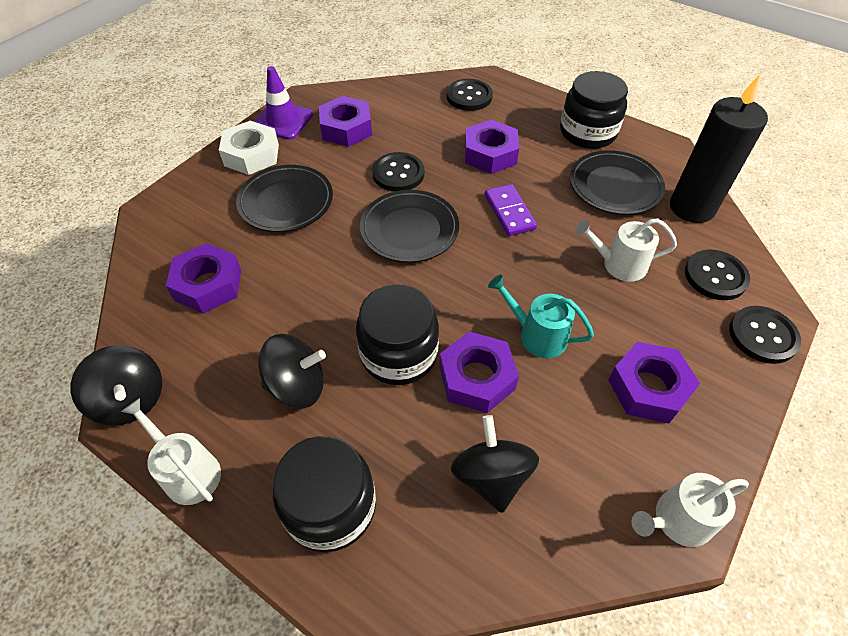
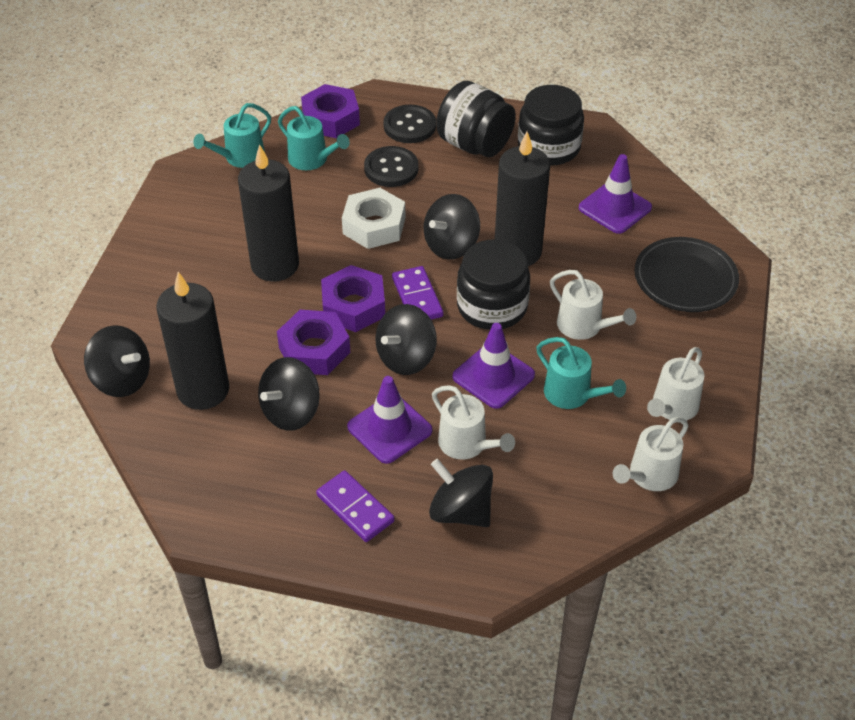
black button: [372,152,424,192] [446,79,493,111] [685,249,750,300] [729,306,801,364] = 4 -> [364,146,419,187] [383,105,436,143] = 2
black candle: [670,75,768,223] = 1 -> [156,272,229,410] [238,144,299,282] [495,132,550,266] = 3
black plate: [236,165,333,232] [360,190,459,263] [570,150,665,215] = 3 -> [634,237,739,312] = 1
black spinning top: [71,345,162,426] [258,334,326,409] [451,415,539,513] = 3 -> [84,325,150,397] [258,357,320,431] [375,304,437,375] [424,194,480,260] [429,459,493,527] = 5
purple domino: [485,184,537,236] = 1 -> [316,470,395,542] [392,266,444,320] = 2
purple nut: [166,243,241,313] [319,96,372,147] [439,331,519,413] [465,120,519,174] [608,342,700,423] = 5 -> [277,310,350,375] [301,84,360,138] [321,265,385,332] = 3
purple traffic cone: [254,66,313,140] = 1 -> [347,376,432,464] [453,323,535,409] [578,154,652,234] = 3
turquoise watering can: [488,275,594,358] = 1 -> [193,103,271,168] [278,106,350,170] [536,337,626,409] = 3
white watering can: [121,398,221,505] [575,218,677,282] [632,473,749,547] = 3 -> [432,385,515,460] [550,270,636,340] [613,417,689,491] [647,347,704,421] = 4

